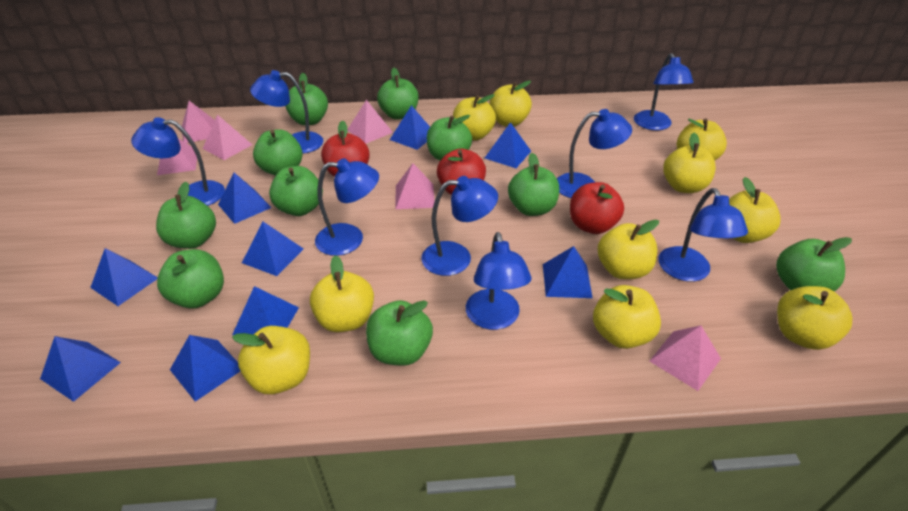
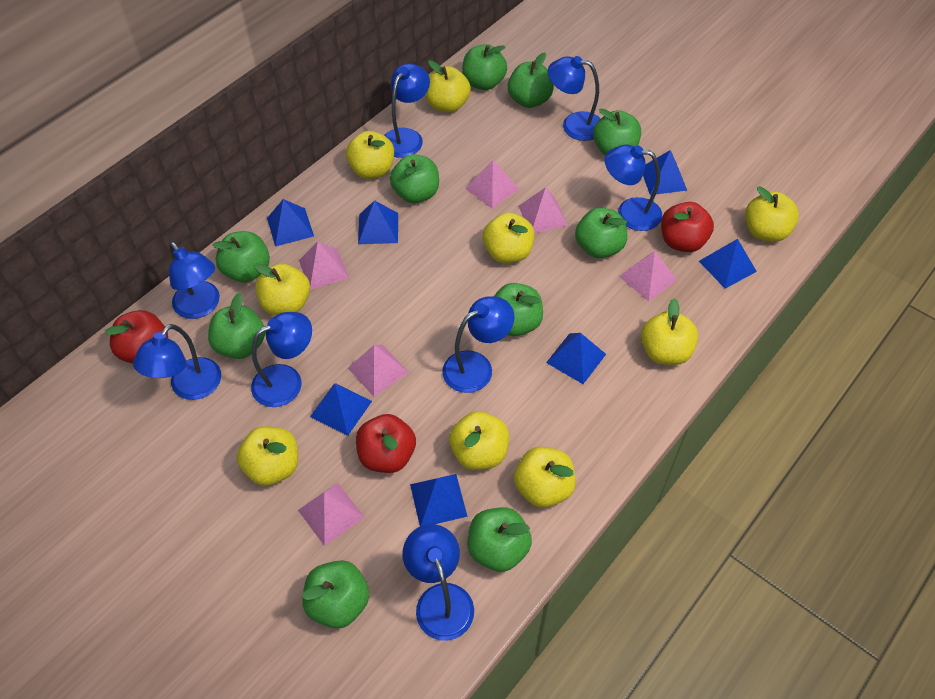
blue pyramid: [40,336,121,402] [90,248,158,306] [170,335,240,401] [218,173,272,224] [232,286,299,335] [242,222,303,276] [390,105,430,150] [485,122,531,168] [543,246,593,298] = 9 -> [267,199,314,247] [310,383,372,436] [358,200,398,244] [410,474,468,526] [546,333,606,384] [643,150,687,195] [699,239,757,288] = 7
yellow apple: [232,326,310,394] [310,255,374,332] [453,94,496,141] [489,81,532,126] [593,285,661,349] [598,220,659,279] [663,133,716,193] [677,118,727,160] [729,177,781,243] [777,286,852,350] = 10 -> [237,426,298,486] [254,263,310,315] [346,131,394,179] [426,60,471,113] [449,411,509,470] [483,212,535,263] [514,446,576,508] [641,298,698,365] [745,186,799,242] = 9

